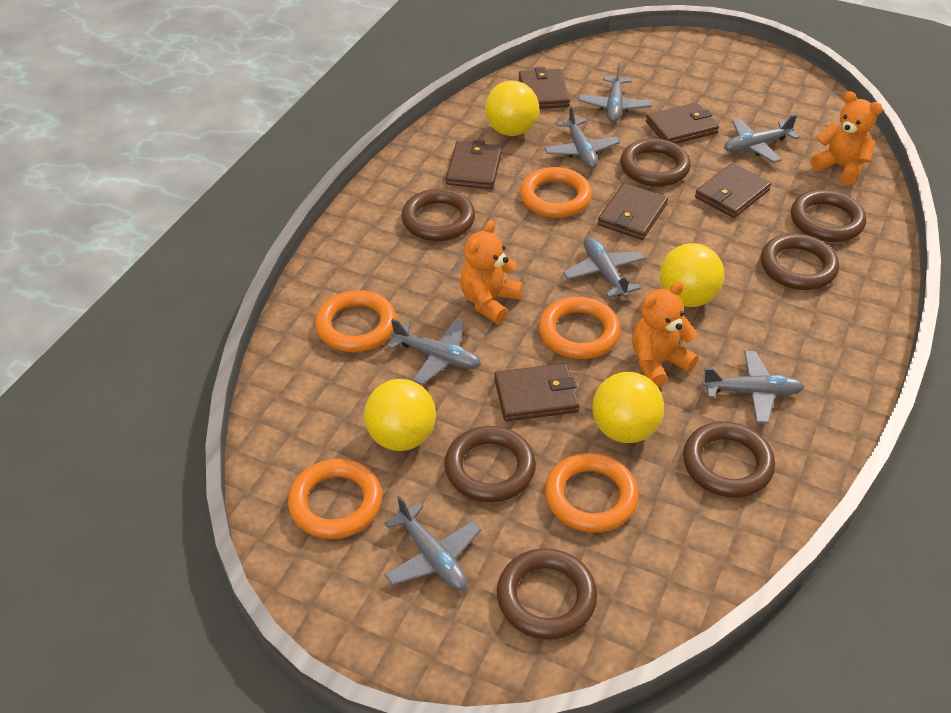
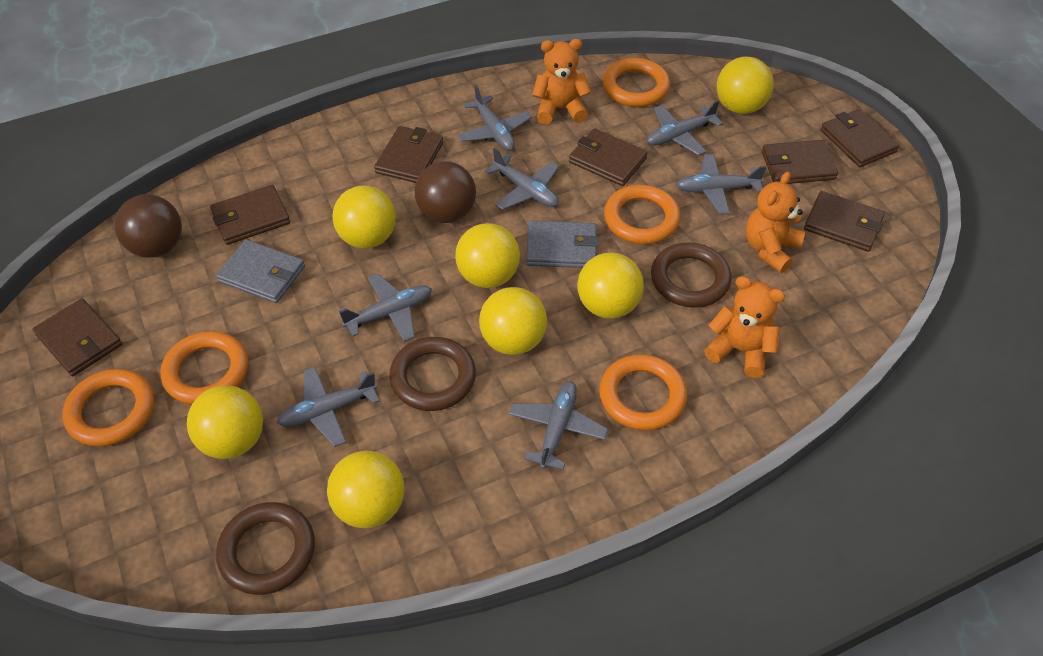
brown ball: none = 0 -> [114,194,182,258] [415,161,476,223] = 2
brown ring: [401,189,475,241] [444,426,536,502] [497,548,597,639] [620,138,691,187] [683,422,775,498] [761,234,839,290] [791,190,866,242] = 7 -> [216,502,315,595] [389,337,476,411] [651,243,732,308] = 3
brown wallet: [446,140,502,189] [494,363,579,421] [518,67,570,109] [598,183,668,240] [646,102,719,144] [695,163,771,218] = 6 -> [33,298,122,376] [210,185,290,245] [374,126,443,183] [569,128,648,186] [762,140,838,184] [804,191,885,252] [821,109,899,167] = 7
grey wallet: none = 0 -> [216,239,305,303] [526,221,598,268] = 2
yellow ball: [364,379,436,451] [485,81,539,136] [592,372,664,443] [660,243,724,307] = 4 -> [187,386,263,459] [327,451,405,529] [332,186,396,249] [455,223,520,288] [479,287,547,355] [577,252,644,319] [717,57,774,114] = 7

